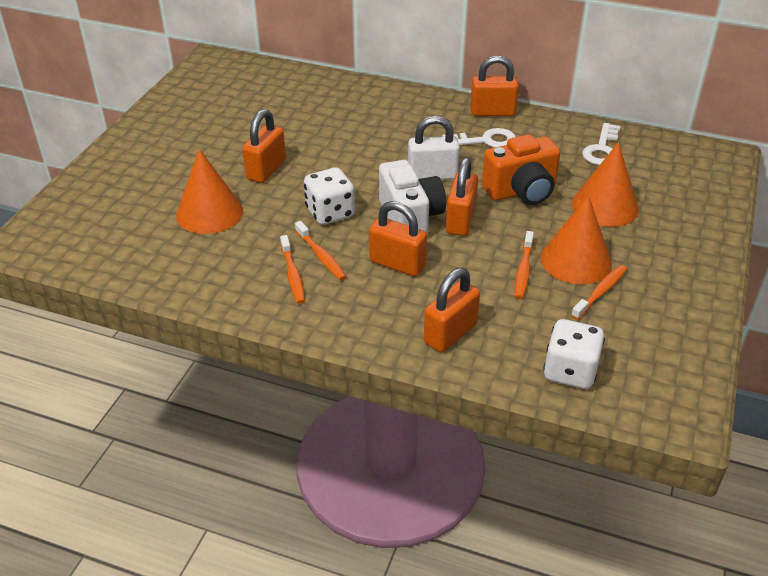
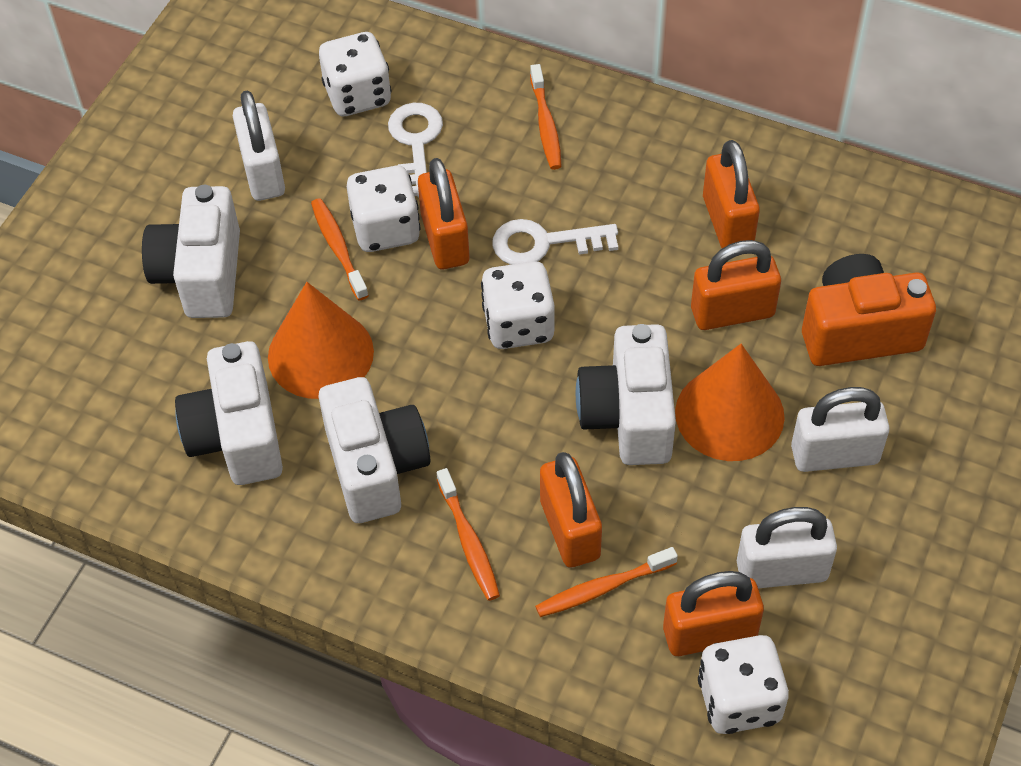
orange cone: [176,149,243,234] [541,195,612,285] [572,142,639,227] = 3 -> [268,282,374,399] [675,344,785,461] = 2
white camera: [379,160,446,235] = 1 -> [142,184,240,318] [175,341,283,485] [319,377,430,523] [576,324,676,465] = 4
white dice: [304,167,355,225] [543,319,605,389] = 2 -> [319,32,391,116] [347,166,421,252] [481,261,555,349] [698,635,789,734] = 4
white padlock: [408,116,460,180] = 1 -> [233,90,285,201] [737,507,837,588] [791,387,890,472] = 3

